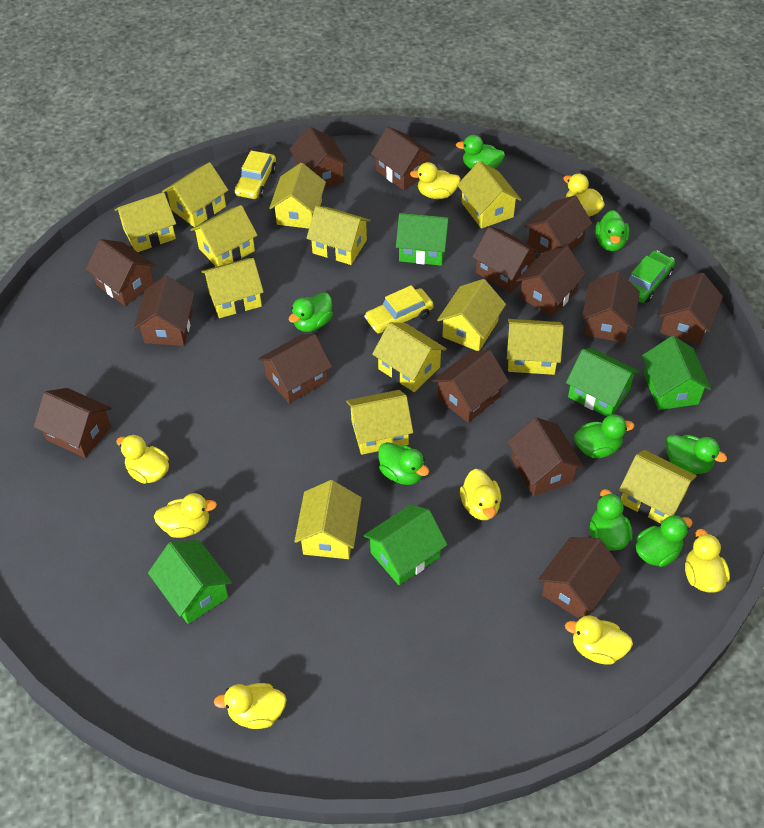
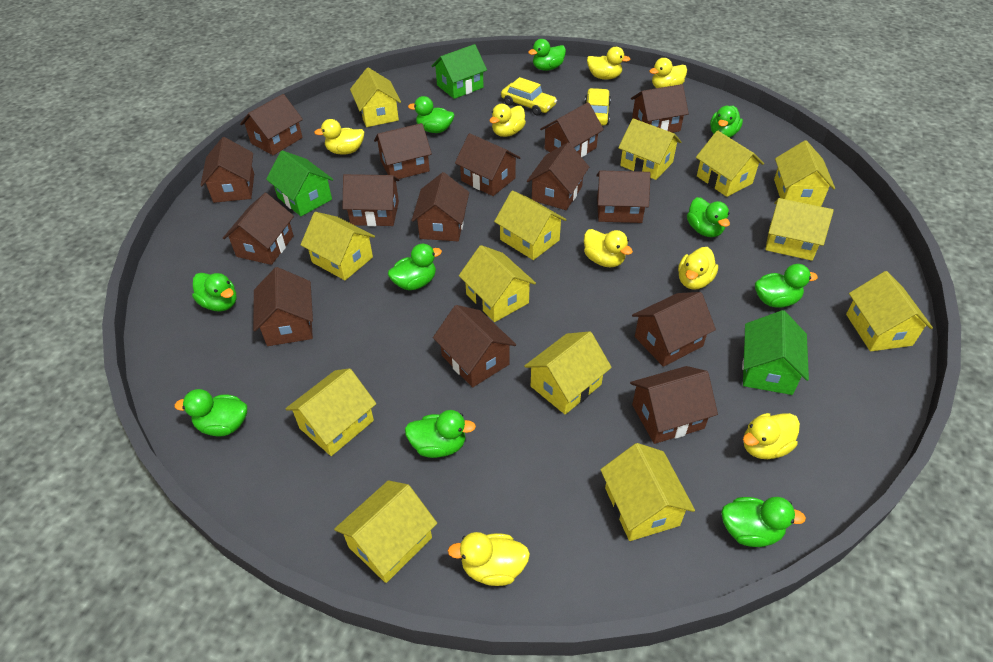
brown house: [33,388,111,458] [86,239,156,306] [134,276,195,346] [258,334,332,403] [289,126,349,188] [371,127,435,190] [432,350,509,423] [472,227,541,293] [507,417,584,496] [516,246,586,316] [524,195,593,253] [538,537,622,618] [581,271,640,343] [659,273,723,345] = 14 -> [200,137,254,203] [223,193,294,265] [240,94,303,155] [253,267,313,346] [342,174,399,226] [374,123,432,179] [412,172,469,241] [433,305,516,387] [455,133,521,196] [527,143,589,210] [540,102,604,157] [596,170,651,223] [630,366,718,444] [631,84,689,133] [632,292,716,367] = 15
green car: [628,251,675,303] = 1 -> none = 0
green duck: [289,292,333,332] [378,442,429,485] [456,135,505,169] [574,414,634,458] [590,489,633,551] [595,210,629,251] [636,515,693,567] [666,435,727,474] = 8 -> [175,389,247,436] [192,273,237,311] [388,244,442,290] [405,410,476,458] [408,96,454,133] [528,39,566,71] [687,197,730,237] [710,106,743,138] [721,497,806,547] [755,264,818,308] = 10
green house: [148,540,232,624] [364,504,448,585] [396,213,450,265] [566,348,640,417] [642,336,711,410] = 5 -> [266,150,333,216] [432,44,487,99] [742,310,809,395] = 3

